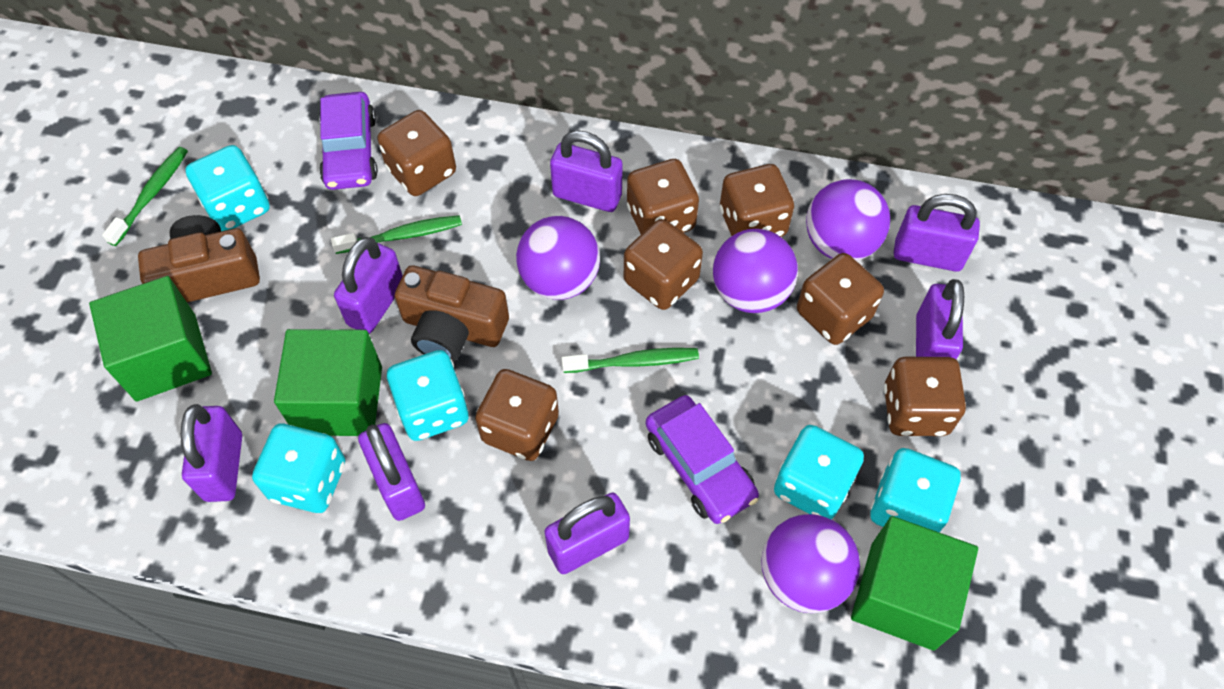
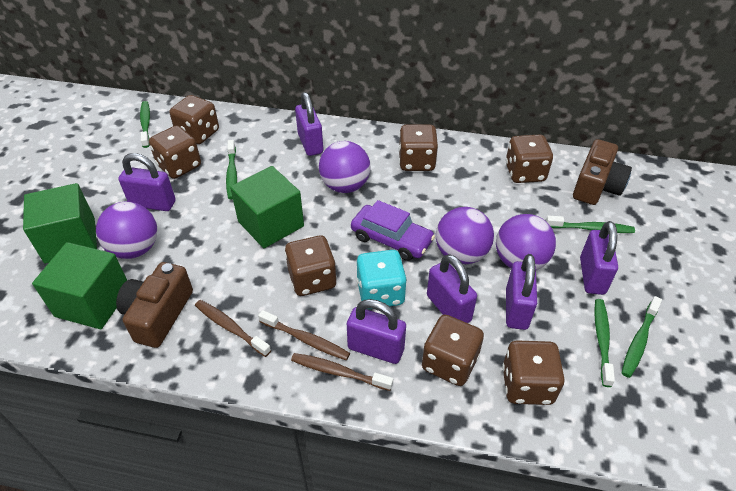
brown toothbrush: none = 0 -> [195,300,271,357] [258,310,350,360] [291,353,393,391] = 3
green toothbrush: [102,147,188,246] [331,215,462,254] [561,348,699,373] = 3 -> [140,101,150,148] [226,140,237,199] [546,215,635,233] [594,299,615,387] [621,296,662,378] = 5
purple car: [319,92,378,190] [646,395,759,524] = 2 -> [351,200,435,261] = 1
purple padlock: [181,404,242,502] [334,237,403,334] [358,423,425,521] [544,493,630,574] [550,130,622,212] [894,194,980,272] [916,279,964,359] = 7 -> [118,153,176,211] [295,92,323,156] [347,299,406,364] [427,254,477,323] [506,254,537,330] [580,221,618,295] = 6
turquoise dice: [185,145,270,231] [252,424,345,513] [387,350,469,441] [774,425,864,519] [870,448,961,532] = 5 -> [357,250,407,309] = 1

